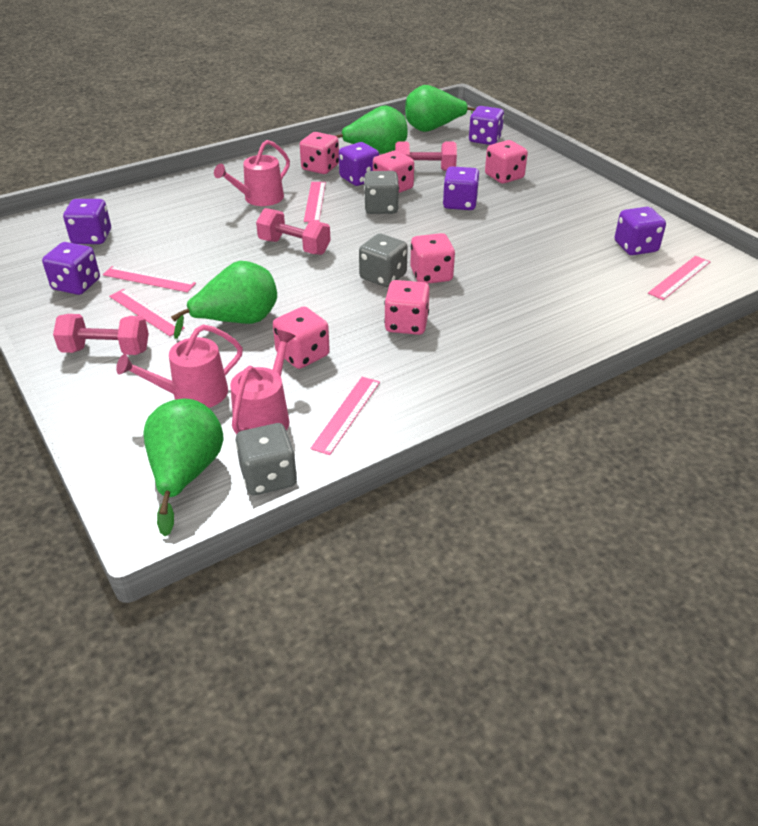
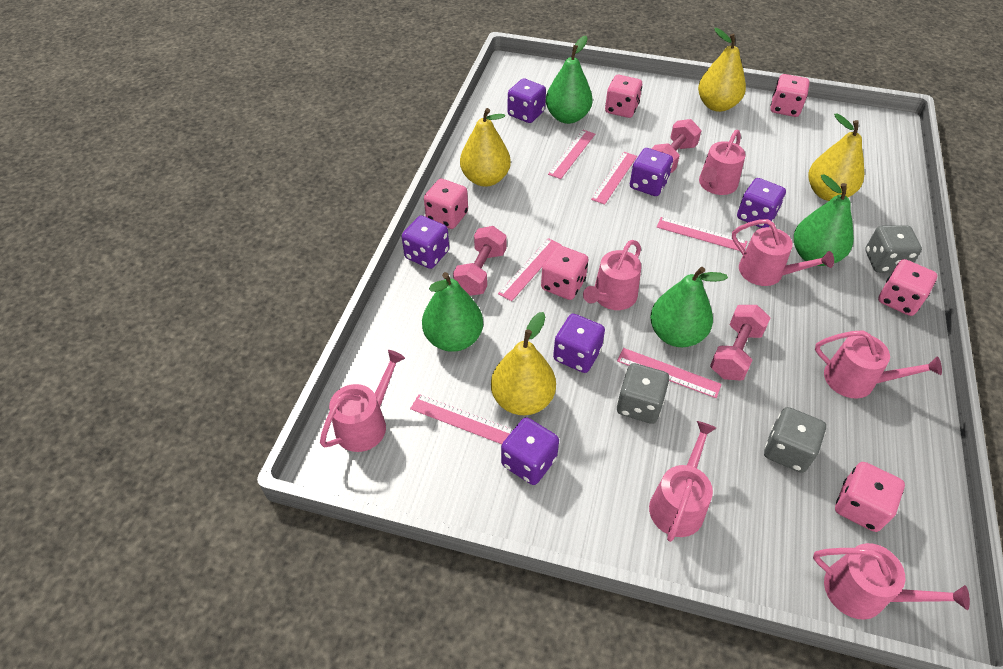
pink ruler: [103,266,196,292] [109,289,185,336] [304,182,326,222] [310,377,380,455] [648,256,711,300] = 5 -> [410,394,513,444] [498,238,561,301] [548,130,595,179] [591,152,637,205] [617,348,722,398] [657,217,748,251] = 6
pink watering can: [116,324,243,408] [214,140,290,206] [230,330,296,434] = 3 -> [320,350,405,452] [583,240,641,310] [649,421,716,542] [699,130,746,195] [732,219,834,286] [813,543,970,620] [815,330,942,398] = 7
yellow pear: none = 0 -> [460,108,511,187] [491,312,556,415] [698,28,746,112] [809,113,864,201] = 4

